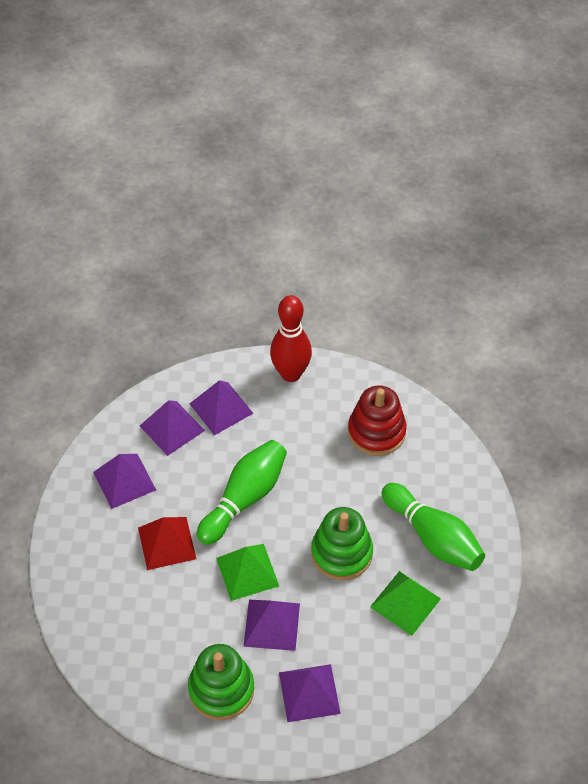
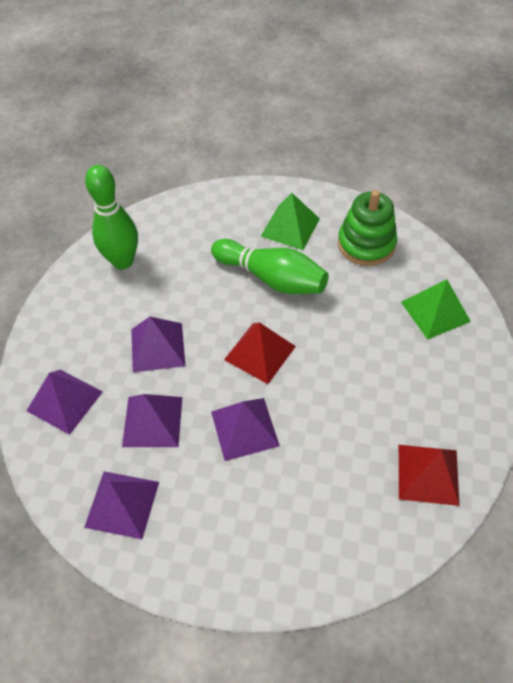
green stacking toy: [188,644,254,720] [311,507,373,580] = 2 -> [338,190,397,266] = 1
red bowling pin: [270,295,312,382] = 1 -> none = 0
red pyramid: [138,517,196,570] = 1 -> [224,322,296,384] [399,445,460,506] = 2
red stacking toy: [348,386,407,456] = 1 -> none = 0

